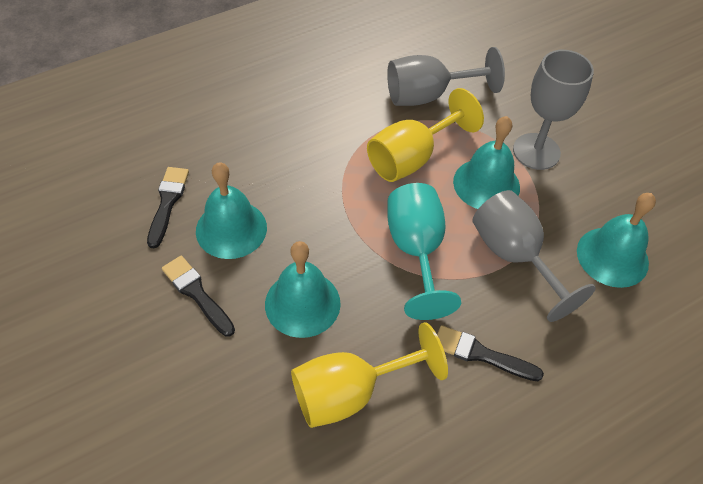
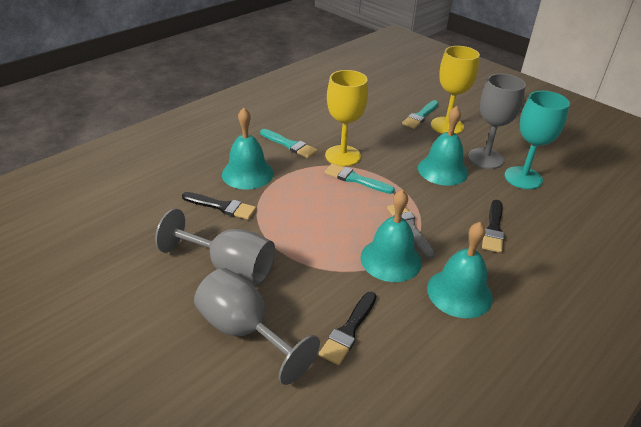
grey brush: none = 0 -> [387,205,435,259] = 1
turquoise brush: none = 0 -> [260,129,317,158] [325,163,395,194] [402,100,439,129] = 3

